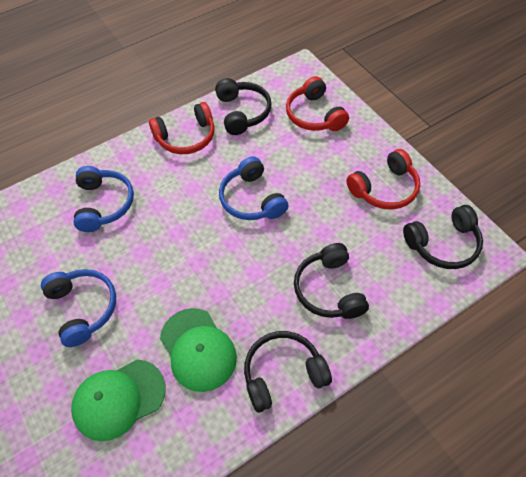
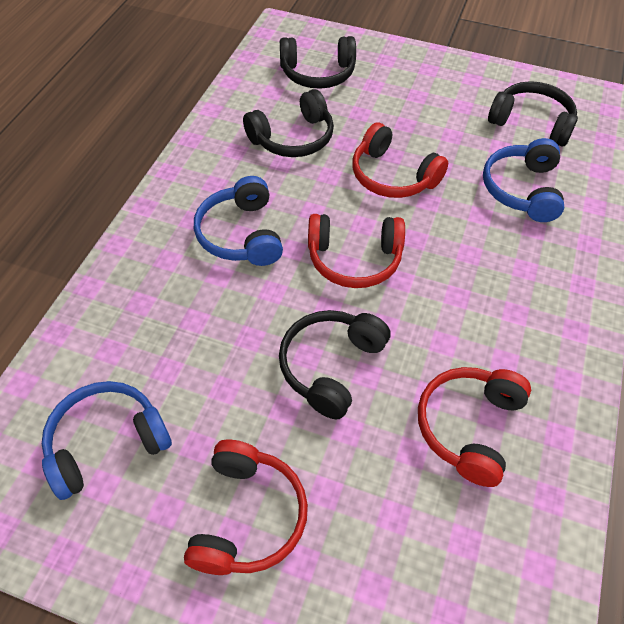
green cap: [71,360,166,441] [160,308,237,392] = 2 -> none = 0
red headphones: [149,102,215,154] [286,76,349,131] [346,149,420,210] = 3 -> [184,440,308,575] [308,214,405,288] [352,122,448,198] [418,367,531,487] = 4

